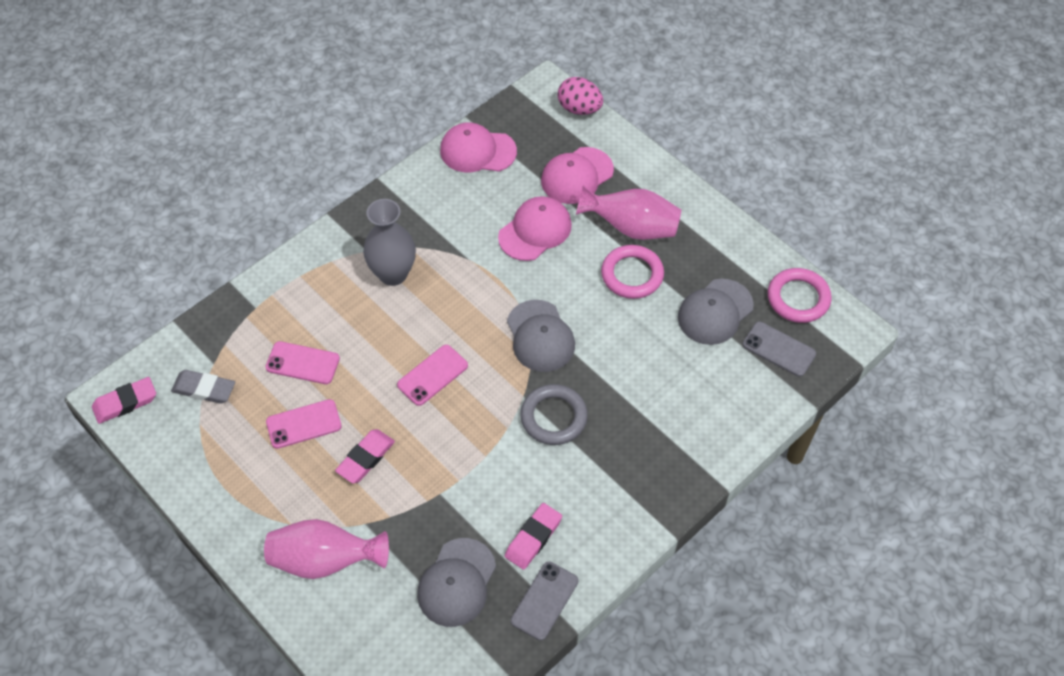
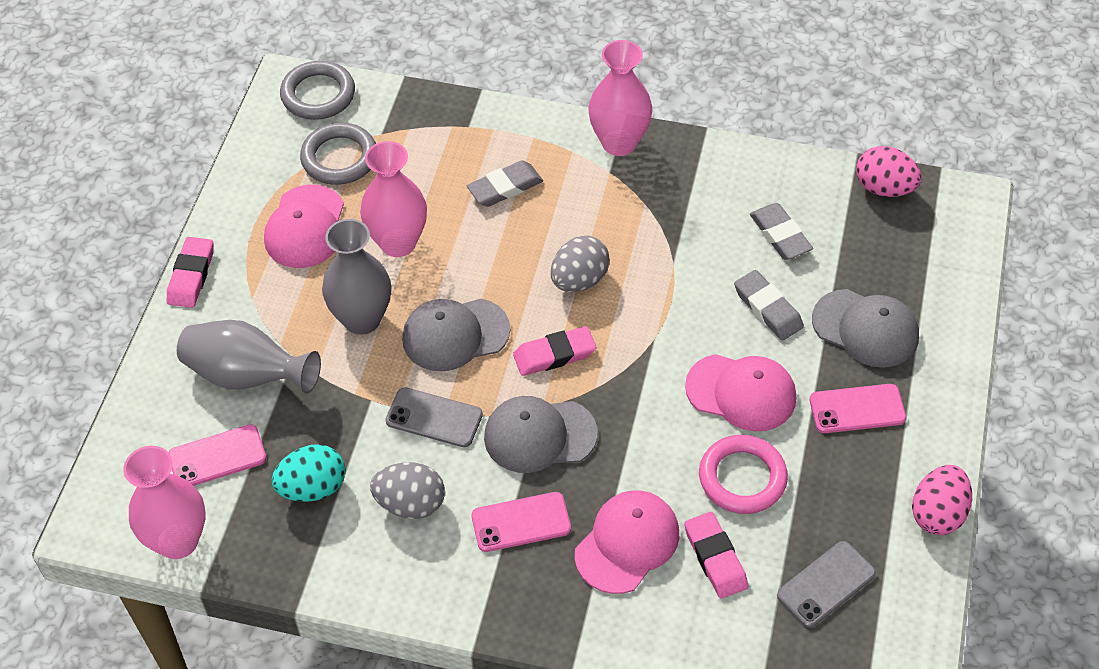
grey egg: none = 0 -> [370,462,445,519] [551,236,610,292] = 2
grey eraser: [171,370,235,404] = 1 -> [467,160,543,207] [734,270,804,340] [750,203,813,260] = 3
grey ring: [520,384,588,445] = 1 -> [280,61,355,120] [300,123,376,185] = 2
grey vase: [363,199,416,286] = 1 -> [177,320,321,394] [322,219,391,335] = 2
pink egg: [558,77,603,115] = 1 -> [856,146,922,197] [912,465,972,535] = 2
pink ring: [601,245,664,299] [768,268,832,323] = 2 -> [699,435,788,514] = 1
pink vase: [264,519,389,579] [576,185,681,240] = 2 -> [123,446,205,559] [360,141,427,257] [589,40,652,156] = 3
turquoise egg: none = 0 -> [272,444,345,502] = 1

